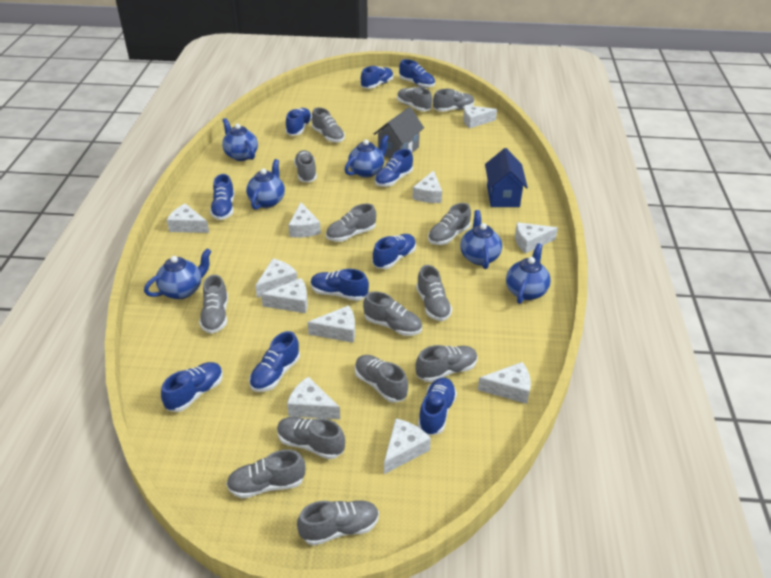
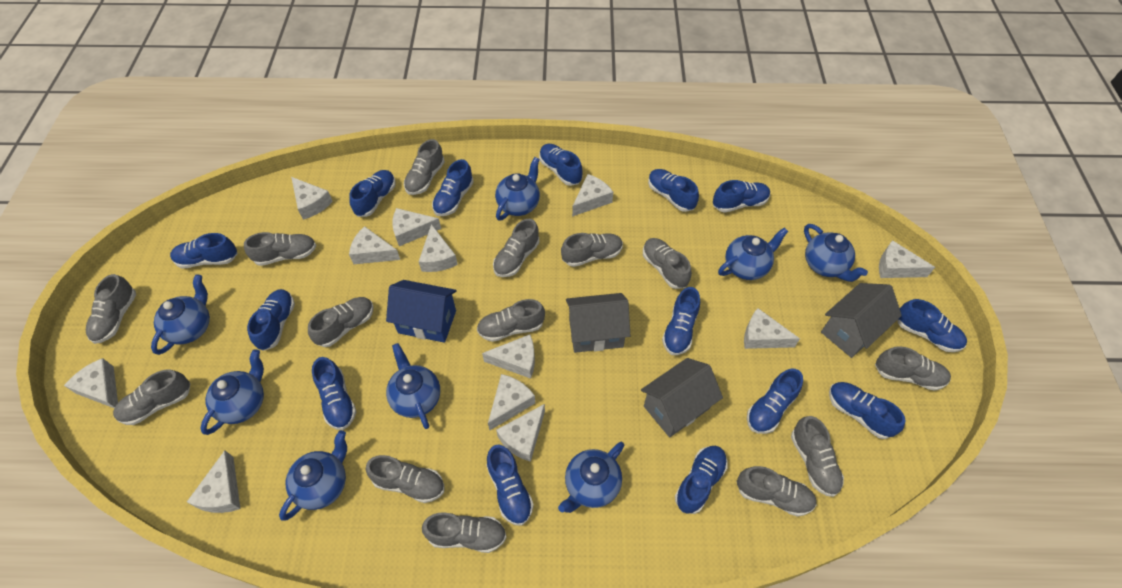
blue shoe: [161,362,223,412] [210,174,234,220] [249,331,300,392] [285,108,312,136] [311,269,369,301] [361,66,393,89] [373,234,416,269] [375,149,413,187] [399,59,435,88] [418,378,457,436] = 10 -> [170,233,238,268] [247,289,295,351] [312,357,356,430] [349,170,396,217] [432,159,474,216] [486,444,534,526] [539,144,583,186] [648,169,699,212] [662,287,700,355] [675,446,727,514] [713,180,770,213] [747,369,803,434] [829,382,906,439] [897,299,967,352] = 14
blue teapot: [144,249,212,299] [222,118,258,161] [246,159,285,210] [345,135,389,178] [460,210,502,269] [506,243,551,304] = 6 -> [151,274,210,355] [200,349,264,435] [279,430,347,521] [386,343,440,429] [495,157,540,221] [558,442,624,513] [718,228,788,280] [804,224,868,282] = 8
grey house: [374,107,424,159] = 1 -> [566,293,630,353] [641,358,723,438] [821,283,902,358] = 3
white cheese: [167,204,209,233] [255,259,297,298] [261,278,308,313] [287,376,340,419] [288,202,321,237] [307,305,355,343] [384,418,431,474] [412,170,442,203] [463,105,497,129] [478,362,531,404] [515,222,558,253] = 11 -> [64,358,118,408] [187,450,241,513] [291,177,333,220] [349,226,400,264] [392,208,441,246] [419,224,458,272] [482,334,535,379] [488,374,535,430] [496,404,545,462] [572,174,613,217] [744,308,800,349] [879,240,935,278] = 12

